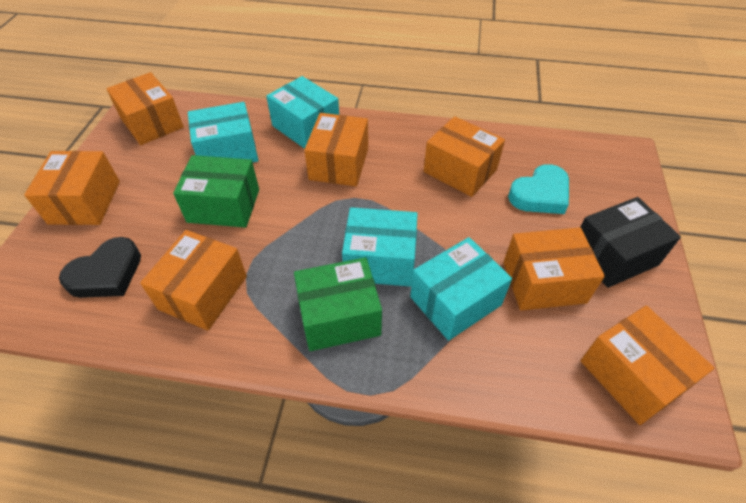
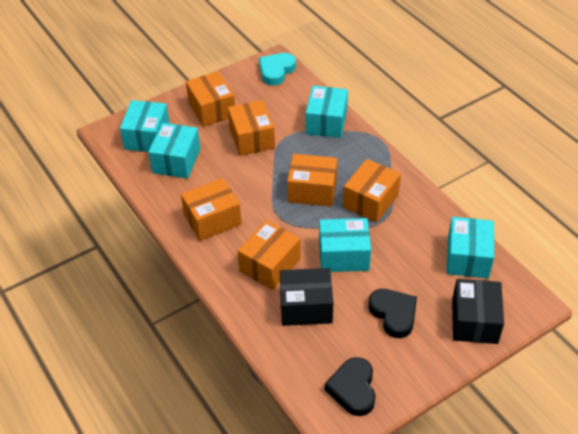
black box: [580,197,681,288] = 1 -> [280,268,333,326] [452,279,504,344] = 2
black heart: [59,237,141,298] = 1 -> [325,357,375,416] [368,289,417,338] = 2
green box: [173,155,259,228] [294,257,382,351] = 2 -> none = 0
orange box: [24,151,120,225] [106,72,184,145] [140,230,247,331] [304,113,368,186] [424,116,505,197] [503,227,605,311] [580,306,714,425] = 7 -> [181,178,242,241] [186,71,235,127] [228,100,275,156] [238,220,300,290] [287,154,338,207] [343,159,401,223] = 6
turquoise box: [188,102,259,163] [266,76,339,149] [342,207,418,287] [410,237,512,341] = 4 -> [120,100,170,152] [148,123,200,179] [306,86,348,138] [319,218,371,272] [447,217,494,279] = 5

